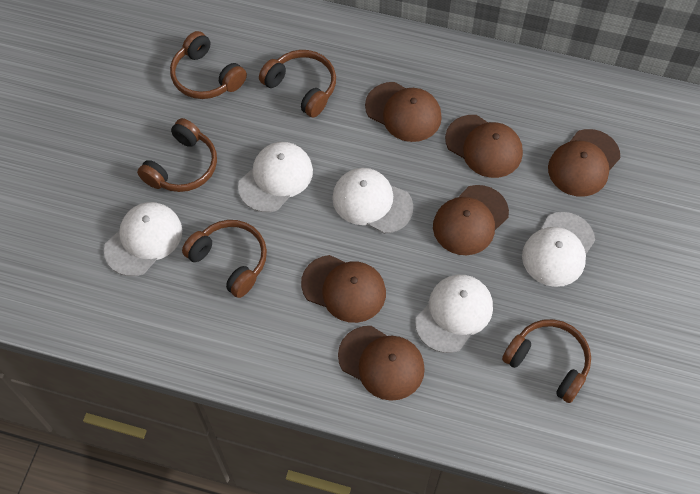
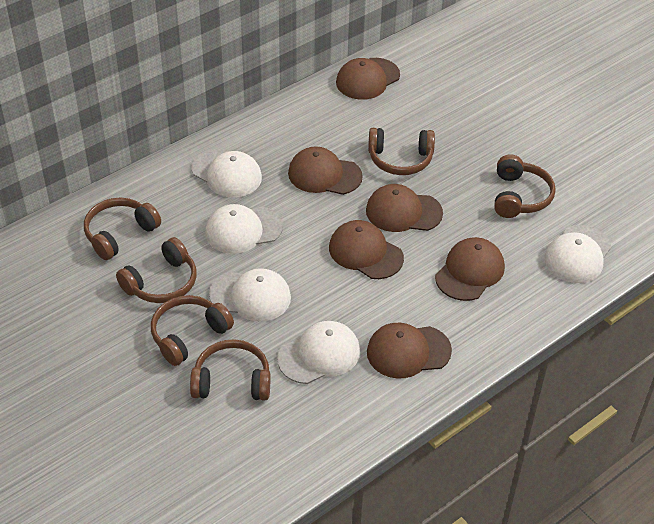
brown headphones: [137,118,217,192] [170,31,247,99] [182,220,267,298] [259,50,336,117] [502,319,591,403] = 5 -> [84,197,161,260] [116,237,197,303] [151,295,234,366] [190,339,270,400] [368,128,435,175] [494,155,556,218] = 6

